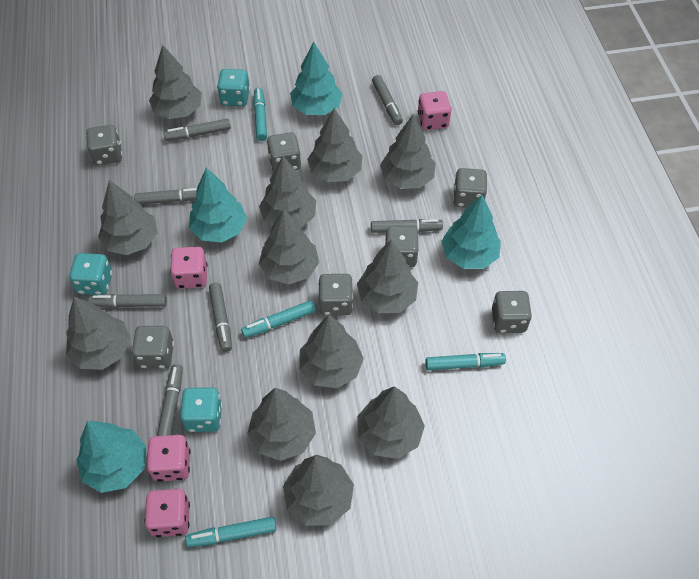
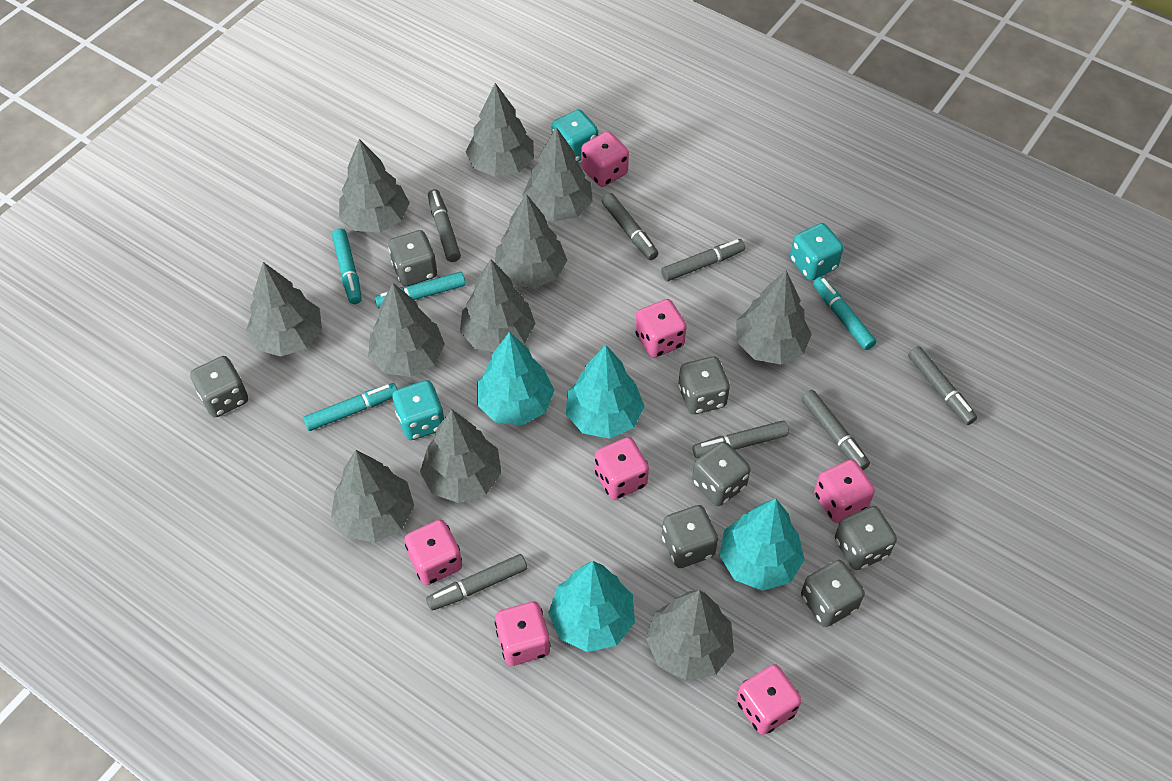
grey tree: [66,296,131,370] [98,180,158,255] [149,45,202,119] [247,388,316,461] [259,156,316,228] [259,209,319,284] [283,455,354,526] [300,315,364,388] [307,108,363,182] [357,240,418,313] [357,386,425,459] [380,115,436,189] = 12 -> [246,262,322,357] [331,450,414,543] [339,139,410,232] [368,283,445,377] [420,409,502,503] [460,259,535,352] [466,83,534,177] [495,194,567,288] [522,127,593,221] [646,590,734,681] [736,270,812,365] = 11
pink dice: [144,489,190,537] [146,435,190,482] [170,247,208,289] [418,91,452,130] = 4 -> [404,520,462,585] [495,602,551,666] [581,131,629,187] [595,437,649,500] [635,299,687,358] [736,664,802,735] [814,459,875,523] = 7

